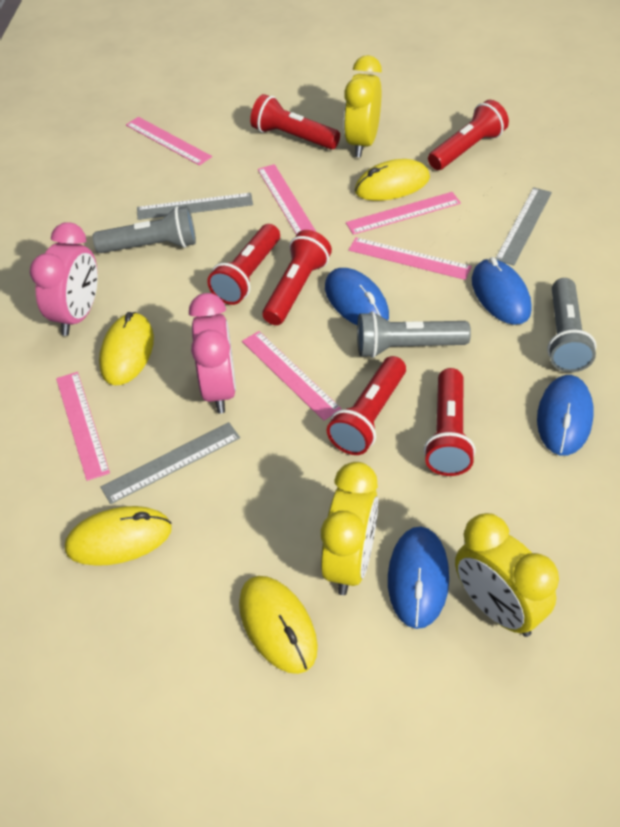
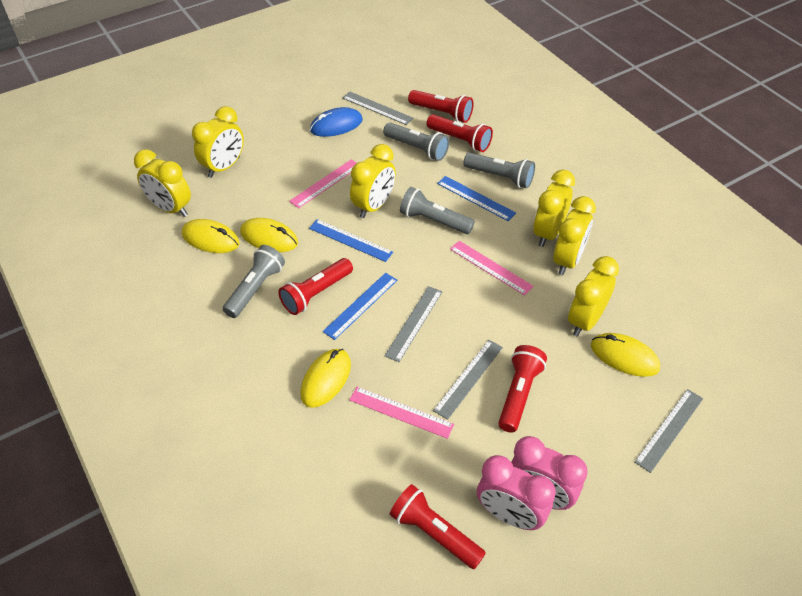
blue mouse: [325,268,389,325] [388,527,449,629] [472,257,532,325] [537,375,593,456] = 4 -> [310,107,363,137] = 1
blue ruler: none = 0 -> [309,219,393,262] [323,273,397,340] [437,176,516,221] = 3
grey flashlight: [93,206,196,253] [357,311,471,358] [547,278,596,372] = 3 -> [223,245,285,318] [383,123,449,161] [400,187,475,234] [463,153,535,188] = 4
grey ruler: [100,422,240,504] [137,193,253,220] [495,187,552,266] = 3 -> [343,91,413,125] [385,286,442,362] [433,340,503,420] [635,389,703,473] = 4
pink ruler: [56,372,110,481] [126,117,212,166] [242,331,342,421] [258,164,316,235] [346,192,461,235] [349,237,472,280] = 6 -> [289,159,357,208] [349,387,454,439] [450,241,534,296] = 3
red flashlight: [207,224,280,305] [250,94,340,149] [262,230,332,325] [327,356,406,455] [424,368,476,476] [428,100,509,170] = 6 -> [278,258,353,315] [390,484,486,569] [408,90,473,123] [426,114,493,152] [498,345,547,433] = 5
yellow clock: [321,462,378,595] [344,55,382,157] [455,513,559,637] = 3 -> [134,149,191,217] [192,106,244,178] [350,144,396,218] [533,170,575,247] [553,196,596,275] [568,256,619,337] = 6

